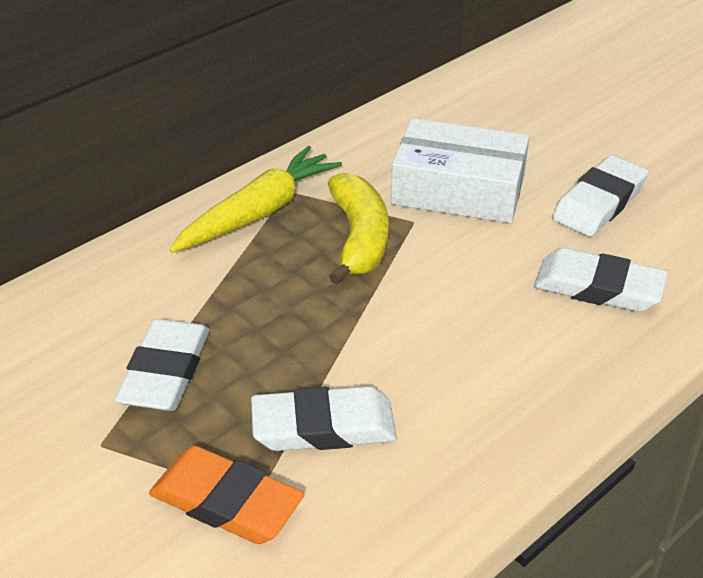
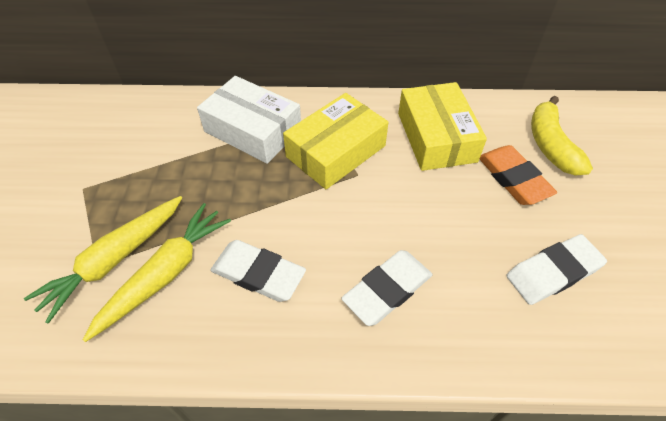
white eraser: [115,319,209,411] [251,386,397,451] [534,248,668,312] [552,155,649,237] = 4 -> [210,240,306,302] [341,250,432,326] [506,234,607,305] = 3
yellow box: none = 0 -> [283,93,388,189] [398,82,487,171] = 2
yellow carrot: [169,146,342,253] = 1 -> [24,196,182,324] [83,203,231,342] = 2

